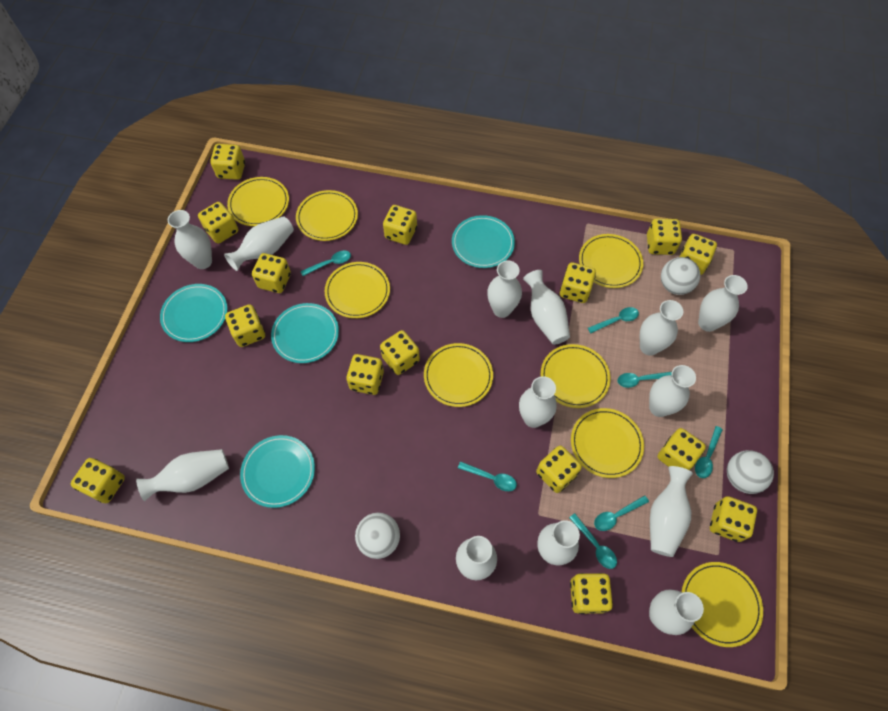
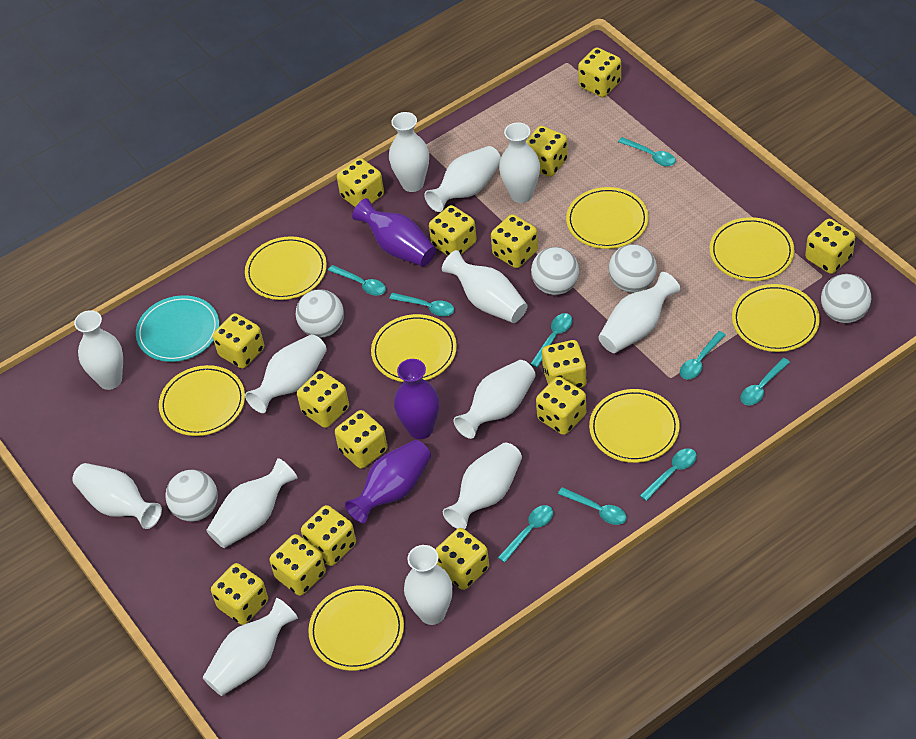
purple vase: none = 0 -> [345,440,431,523] [352,198,436,267] [394,359,439,439] = 3
turquoise plate: [160,284,227,342] [240,435,315,508] [271,303,339,363] [452,215,515,268] = 4 -> [136,295,219,362] = 1
turquoise spoon: [300,250,351,276] [458,461,517,491] [569,513,617,569] [588,307,639,333] [594,495,649,531] [617,372,672,388] [695,426,723,478] = 7 -> [328,265,386,296] [389,293,454,316] [498,505,553,562] [531,313,573,368] [558,487,627,525] [618,137,676,166] [640,448,697,501] [680,331,726,379] [741,358,790,405] = 9
white ball: [355,513,400,559] [661,257,700,295] [727,450,774,494] = 3 -> [165,470,218,522] [296,289,344,338] [531,247,579,295] [609,244,657,292] [821,274,871,323] = 5

